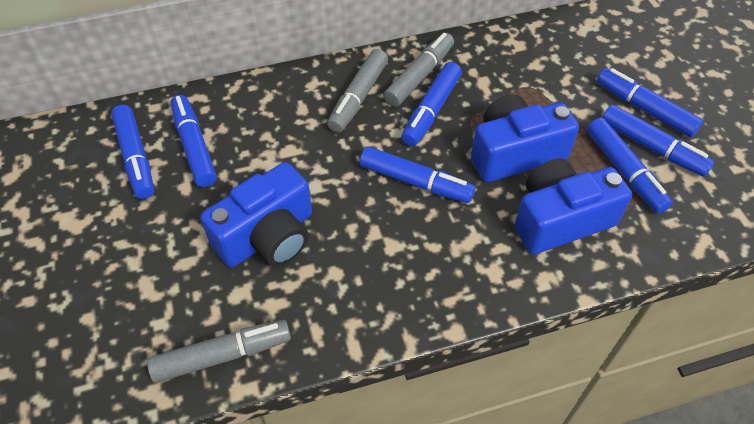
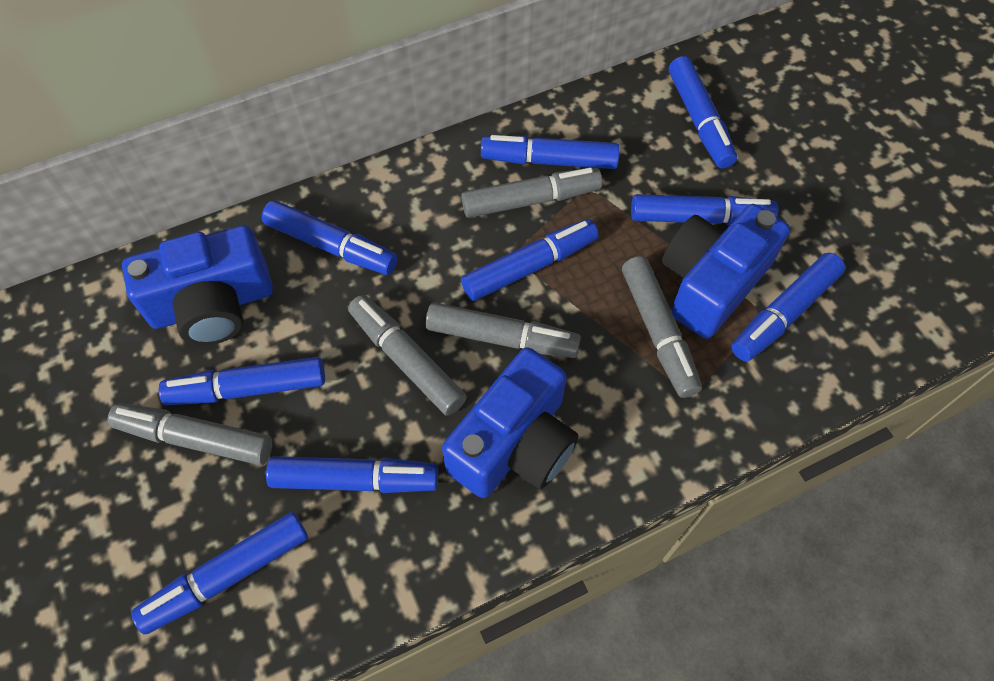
blue marker: [111,105,154,199] [171,95,217,187] [360,146,475,203] [401,62,462,146] [587,118,673,213] [597,68,703,137] [602,105,714,176] = 7 -> [131,512,308,634] [159,357,325,405] [262,200,398,275] [266,456,438,493] [461,219,598,301] [481,135,620,169] [631,194,779,226] [669,56,737,169] [731,253,845,361] = 9
grey marker: [147,320,291,383] [327,49,388,133] [383,33,454,107] = 3 -> [108,403,272,465] [348,295,467,416] [425,302,581,358] [461,168,602,218] [622,256,702,398] = 5

